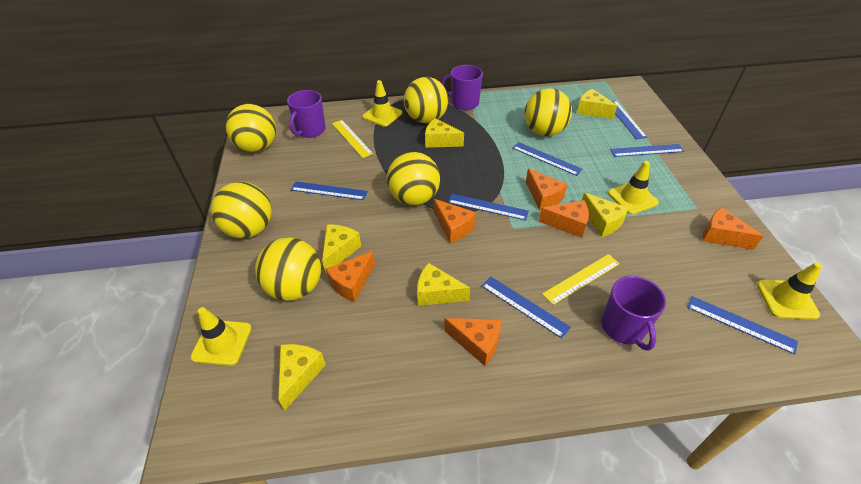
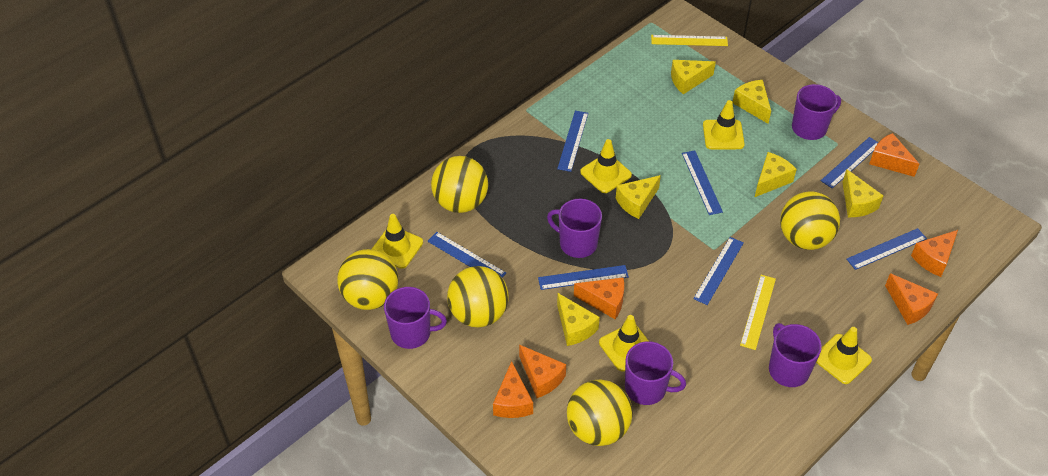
purple mug: [287,90,326,138] [441,65,483,110] [602,276,666,351] = 3 -> [384,287,447,349] [547,199,602,258] [625,341,686,405] [769,323,822,387] [792,84,841,140] = 5
yellow ball: [211,182,272,238] [226,104,276,152] [255,237,321,301] [387,152,440,206] [404,77,448,123] [524,88,572,136] = 6 -> [337,249,398,310] [431,156,488,213] [447,266,509,328] [567,379,633,446] [780,191,840,250] = 5
yellow traffic cone: [191,307,252,366] [363,80,402,127] [608,161,659,215] [757,262,822,319] = 4 -> [371,214,423,269] [580,139,632,193] [599,315,648,372] [703,100,745,149] [816,327,872,384] = 5

